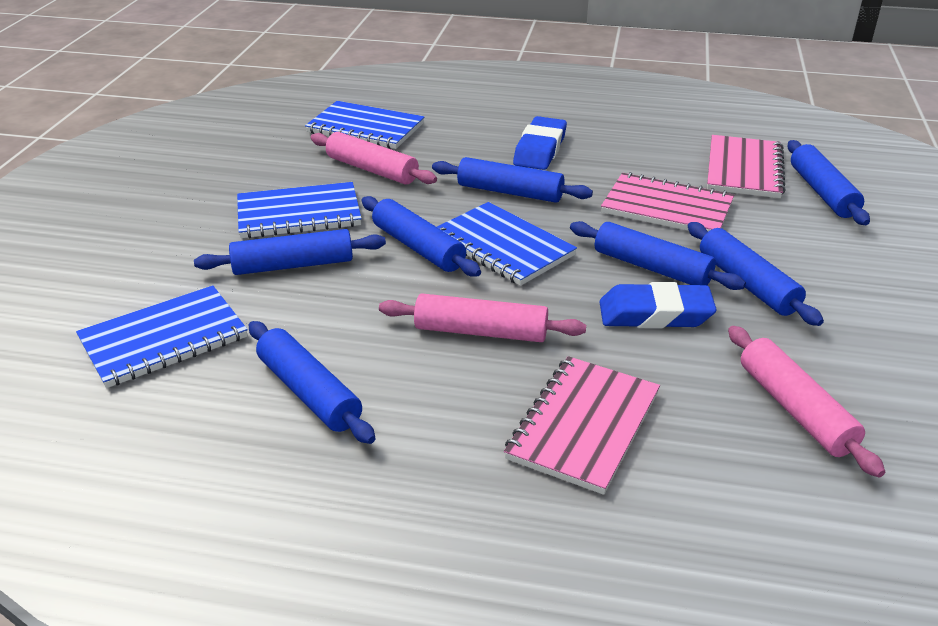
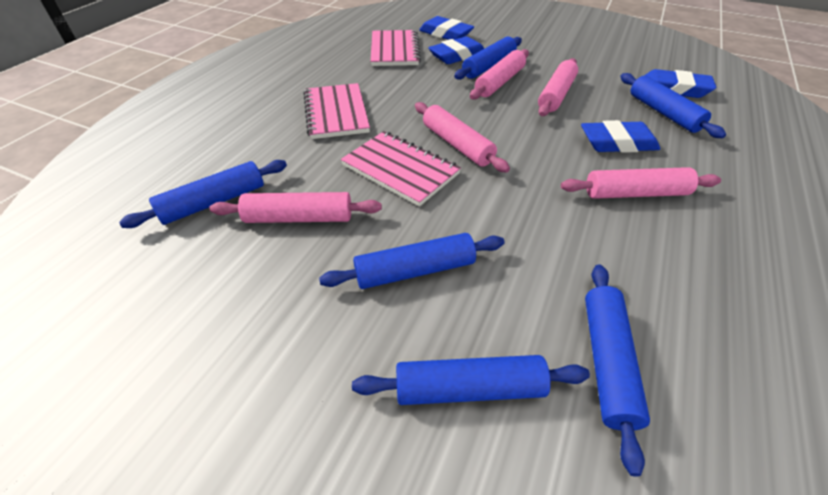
blue eraser: [513,116,567,170] [599,282,717,329] = 2 -> [419,16,474,40] [428,36,484,64] [581,120,660,153] [646,69,716,98] = 4
blue notebook: [76,285,248,388] [237,182,362,238] [305,101,424,149] [437,202,577,286] = 4 -> none = 0
blue rolling pin: [194,229,386,275] [249,321,376,444] [362,196,481,277] [432,157,593,203] [570,221,746,290] [688,222,824,326] [787,140,870,225] = 7 -> [119,160,287,228] [319,233,504,289] [352,355,590,405] [454,37,522,80] [585,264,650,477] [620,73,726,138] = 6
pink rolling pin: [311,132,437,184] [379,293,586,342] [728,326,885,477] = 3 -> [209,192,382,223] [415,102,510,173] [470,49,529,100] [538,58,578,116] [561,167,721,199] = 5

